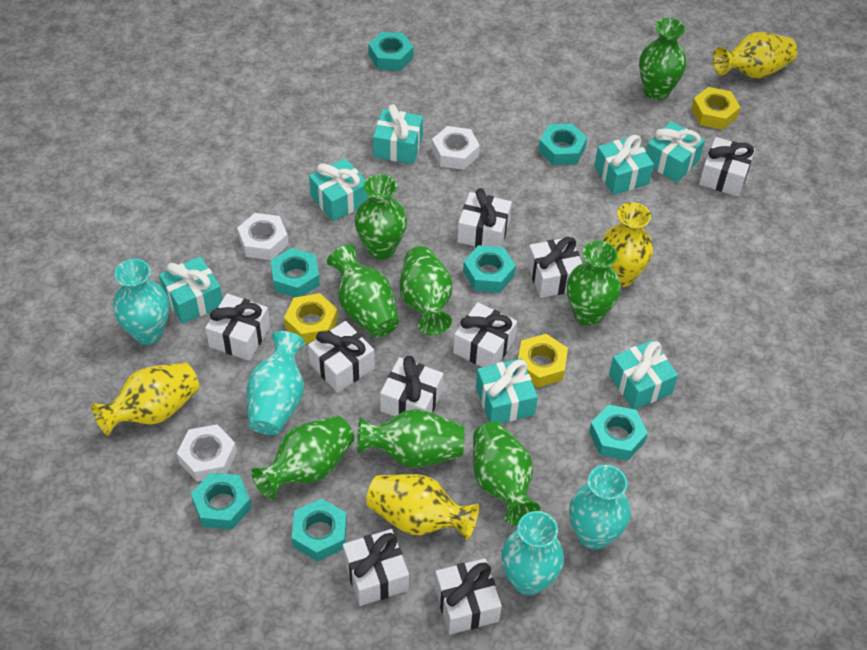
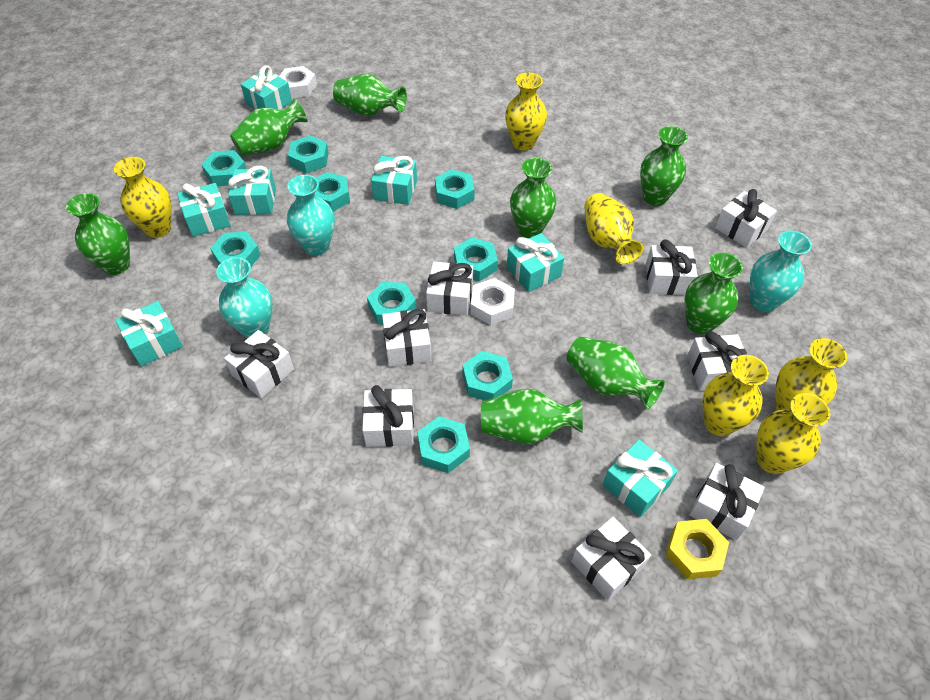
turquoise nut: [191,472,251,530] [271,248,320,297] [292,498,347,561] [368,32,414,71] [463,245,516,293] [538,123,587,165] [589,405,648,460] = 7 -> [201,150,246,186] [210,232,261,266] [288,135,329,173] [315,172,350,211] [367,282,416,325] [417,416,470,473] [435,169,475,209] [454,237,498,282] [462,351,513,401] = 9
turquoise vase: [113,259,169,345] [247,331,305,435] [501,511,564,596] [569,465,631,550] = 4 -> [216,257,273,338] [287,175,335,256] [750,231,812,312] = 3
white nut: [177,425,237,482] [237,213,289,260] [432,126,480,170] = 3 -> [279,66,317,98] [471,278,515,325] = 2
yellow nut: [284,293,338,344] [518,334,568,388] [691,87,740,130] = 3 -> [665,519,729,579] = 1
yellow vase: [91,362,199,436] [366,474,479,540] [601,202,653,287] [713,32,797,78] = 4 -> [114,157,171,238] [505,72,547,151] [584,193,643,264] [703,355,769,436] [756,393,831,474] [775,338,847,411] = 6

